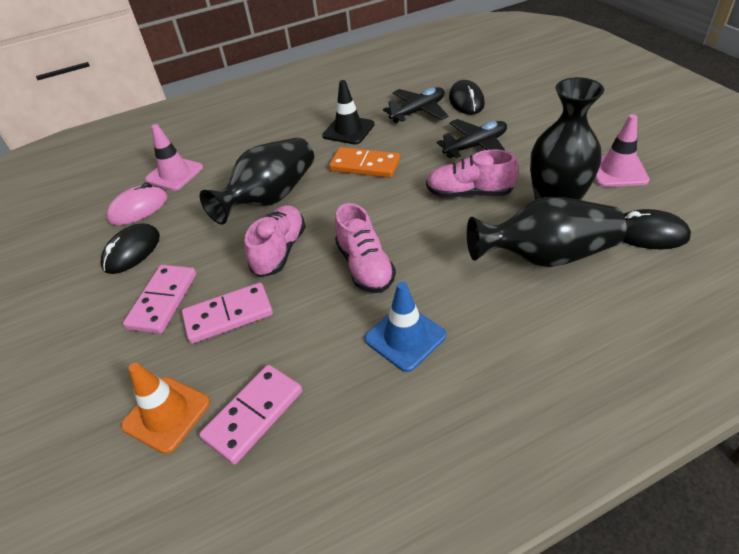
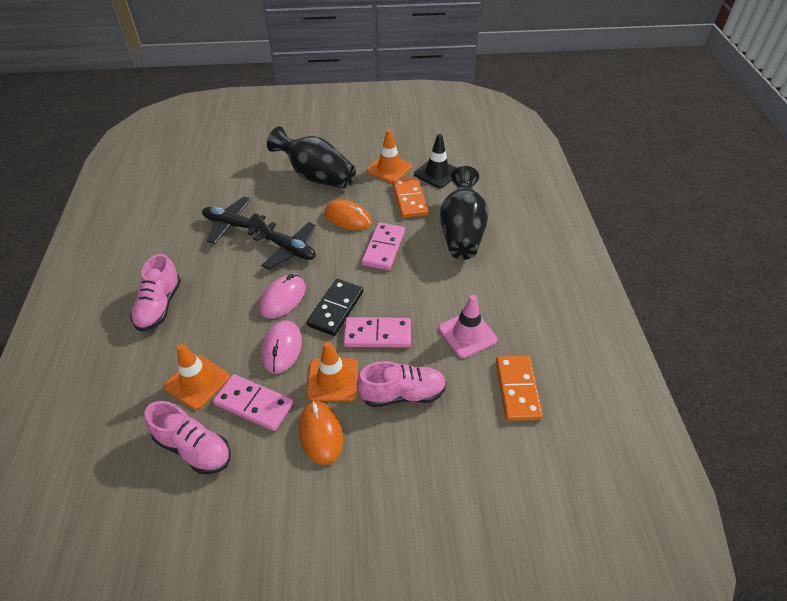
black domino: none = 0 -> [307,279,363,336] = 1
black mouse: [100,224,160,274] [449,80,485,115] [623,209,691,249] = 3 -> none = 0
black vase: [200,137,314,225] [467,197,626,267] [530,77,604,200] = 3 -> [267,126,356,189] [440,166,489,260] = 2
blue traffic cone: [365,282,446,372] = 1 -> none = 0
orange domino: [329,147,400,178] = 1 -> [392,177,428,218] [496,356,543,421] = 2
orange mouse: none = 0 -> [298,401,343,465] [325,200,371,230] = 2
orange traffic cone: [121,363,210,454] = 1 -> [164,344,230,410] [307,341,358,401] [367,129,412,183] = 3
pink mouse: [106,183,168,225] = 1 -> [259,274,306,318] [261,320,302,374] = 2
pink traffic cone: [145,124,203,191] [595,114,649,187] = 2 -> [439,295,497,358] = 1

